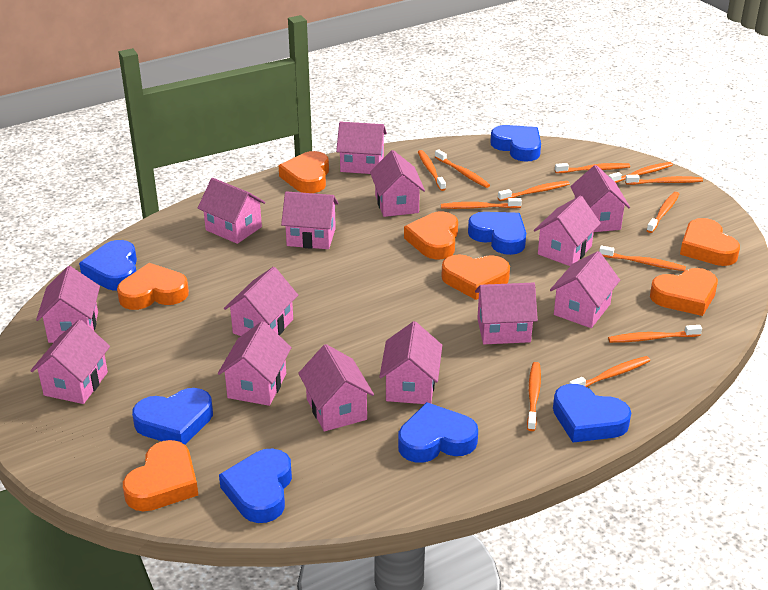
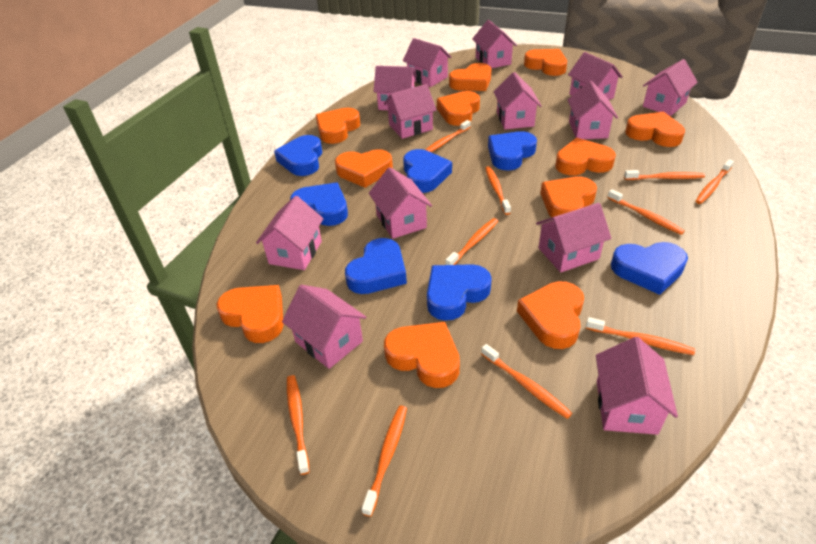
orange heart: [117,263,189,310] [123,440,198,511] [278,151,329,193] [404,211,458,259] [441,254,510,300] [650,268,718,316] [680,218,740,266] = 7 -> [217,285,284,343] [316,108,361,144] [335,149,393,188] [384,322,460,388] [437,91,480,126] [449,63,492,91] [517,281,584,349] [524,49,567,76] [540,177,597,218] [555,138,616,176] [625,111,685,147] = 11
orange toothbrush: [418,150,446,191] [435,149,490,188] [441,198,522,209] [498,181,570,201] [527,362,541,431] [555,163,630,173] [569,356,650,387] [599,245,686,271] [608,162,673,183] [608,325,702,343] [625,175,703,185] [646,192,679,233] = 12 -> [287,375,310,475] [362,406,407,517] [425,120,471,152] [445,218,498,265] [481,344,572,419] [485,166,511,215] [586,317,695,355] [607,189,685,235] [624,170,705,180] [696,159,734,204] = 10
pink house: [31,320,110,404] [36,266,100,343] [198,178,266,244] [218,321,292,406] [224,267,298,336] [281,191,339,249] [298,344,374,431] [336,122,387,174] [370,150,425,217] [379,321,442,404] [475,282,538,344] [534,196,601,266] [550,251,620,328] [570,165,630,232] = 14 -> [256,196,324,270] [282,285,366,369] [369,167,432,239] [374,66,417,110] [384,84,437,139] [403,38,451,87] [472,20,517,68] [494,72,542,129] [536,203,612,273] [568,52,623,100] [568,81,618,139] [596,337,678,435] [643,59,698,116] = 13

